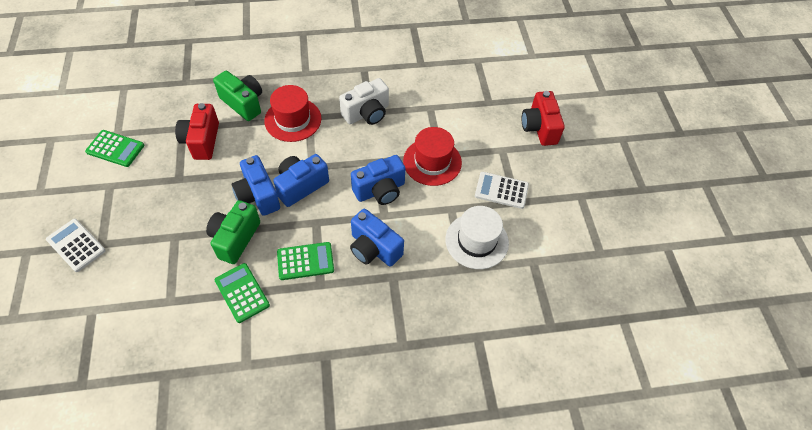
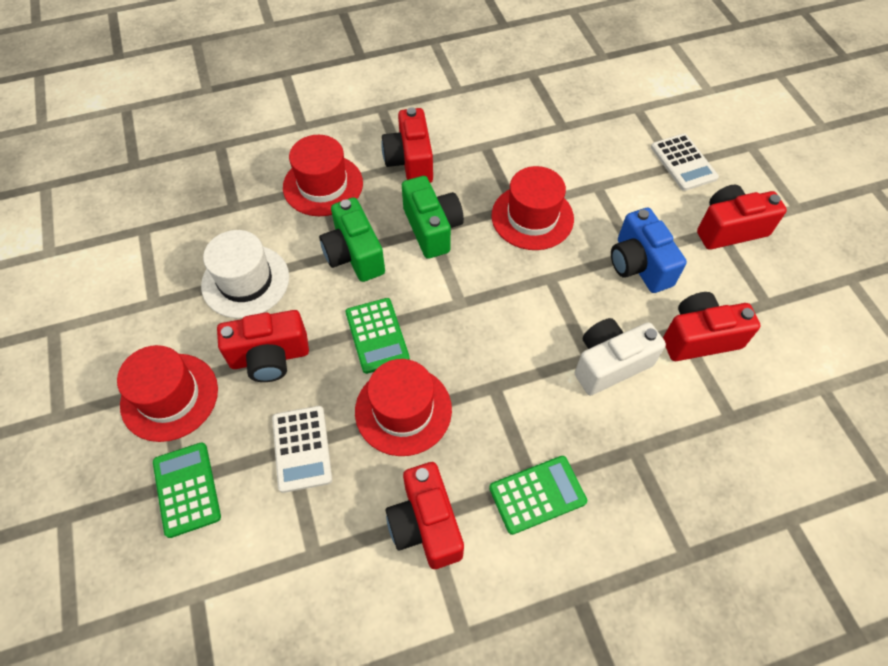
blue camera: [232,155,280,216] [273,154,329,207] [350,209,404,267] [351,155,405,205] = 4 -> [611,208,687,293] = 1
red camera: [175,103,219,160] [522,91,565,146] = 2 -> [217,310,309,382] [381,107,433,183] [386,462,464,569] [663,292,761,361] [697,185,787,250] = 5
red hat: [264,85,321,142] [403,127,462,186] = 2 -> [117,345,218,442] [283,135,363,216] [355,359,452,456] [492,166,574,250] = 4

